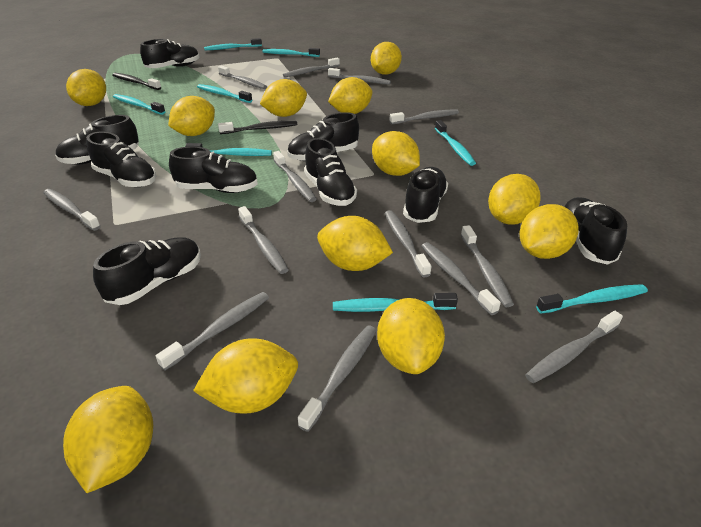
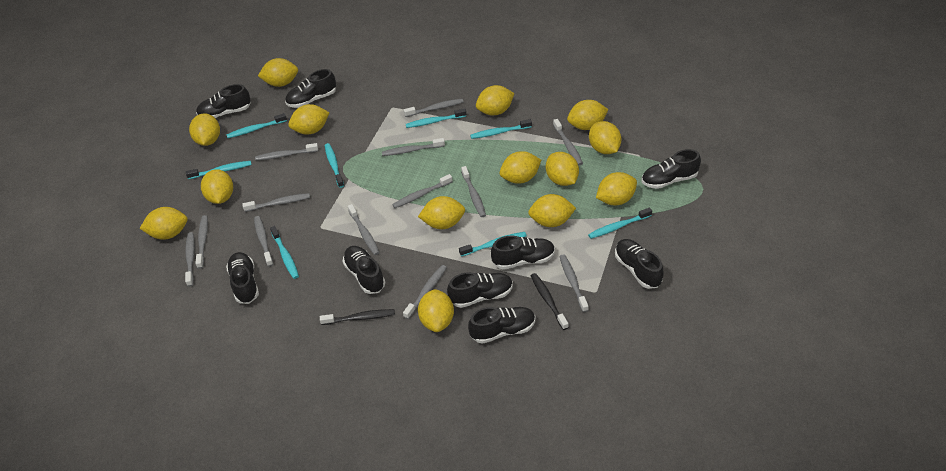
yellow lemon: [63,386,153,493] [66,69,106,106] [168,96,215,136] [193,338,298,414] [260,79,307,117] [317,216,393,271] [328,77,372,114] [371,42,402,75] [372,131,420,176] [377,298,445,374] [488,174,541,225] [520,204,578,259] = 12 -> [140,207,188,240] [189,113,220,146] [201,169,233,204] [258,58,298,87] [288,104,330,135] [418,196,465,229] [418,289,454,332] [476,85,515,115] [500,151,541,184] [528,194,576,227] [546,152,579,186] [567,100,608,130] [589,121,621,154] [596,172,637,205] = 14

